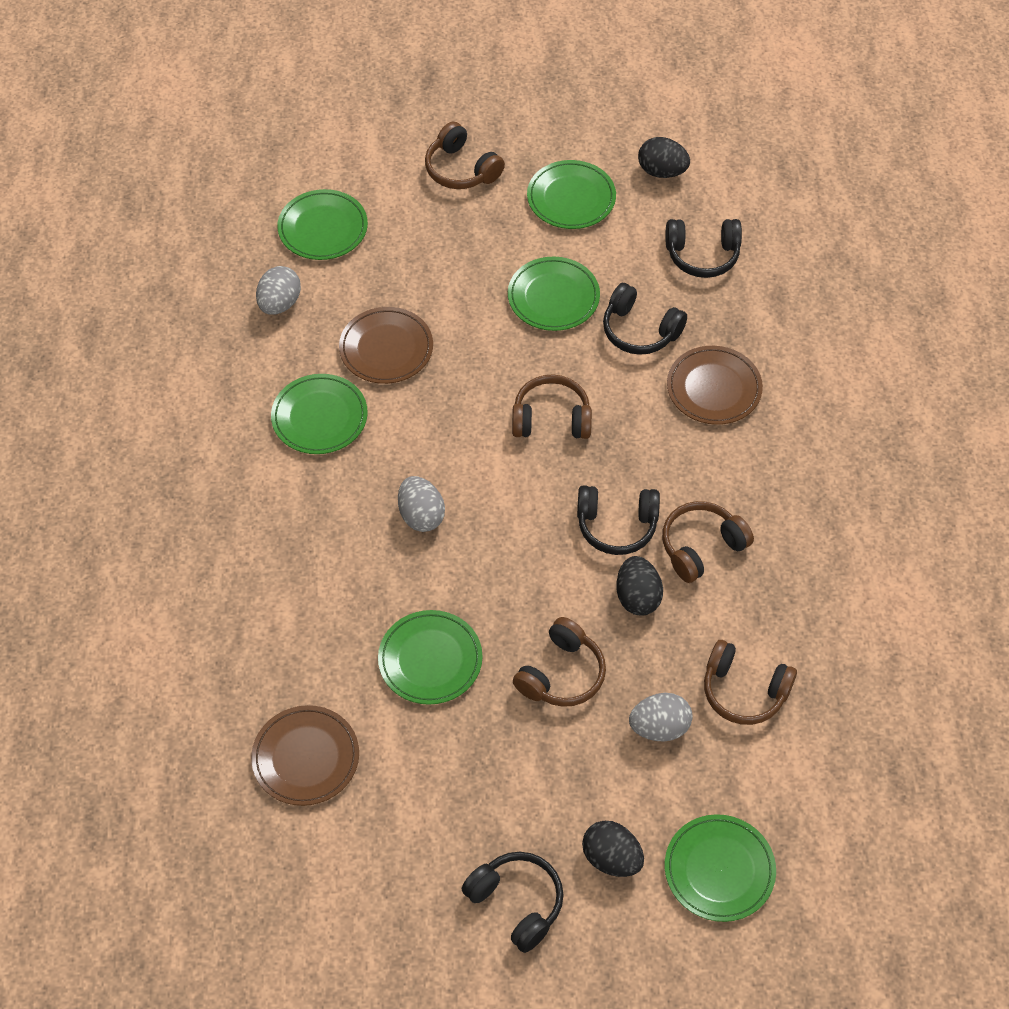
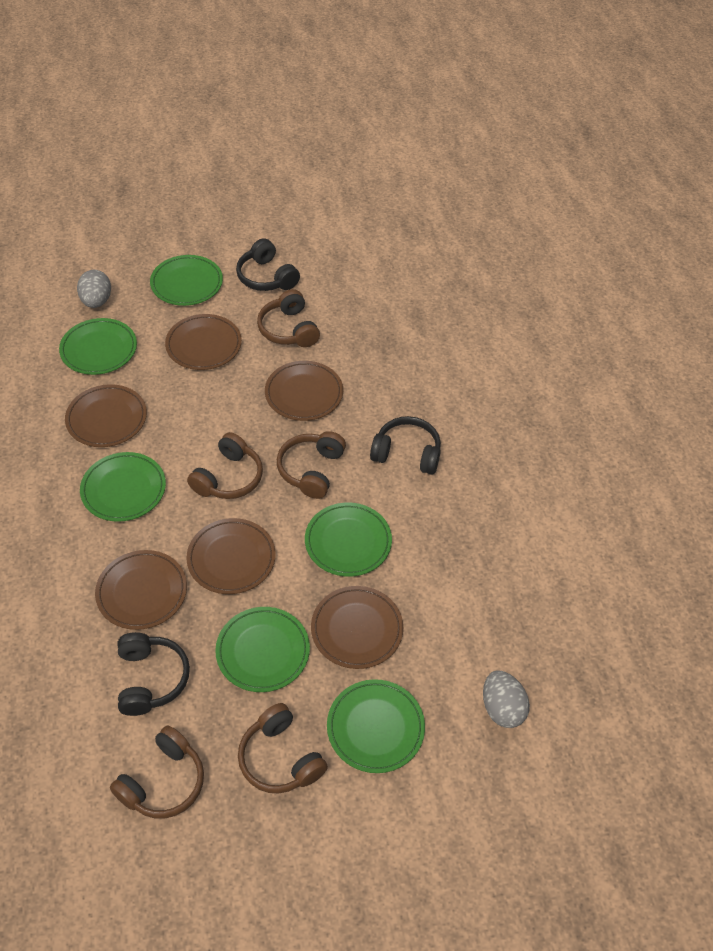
black egg: [582,821,644,877] [616,556,663,616] [638,137,690,178] = 3 -> none = 0
black headphones: [462,852,563,953] [577,485,660,555] [603,283,687,355] [665,219,742,278] = 4 -> [118,632,190,716] [236,238,300,291] [370,416,441,475] = 3
brown plate: [251,705,359,806] [339,307,433,384] [667,346,763,425] = 3 -> [65,384,147,447] [95,550,187,630] [165,314,242,370] [186,518,276,594] [265,361,343,421] [311,586,403,669] = 6
grey egg: [256,266,301,315] [398,476,445,532] [629,693,693,741] = 3 -> [77,270,111,308] [483,670,530,728] = 2

